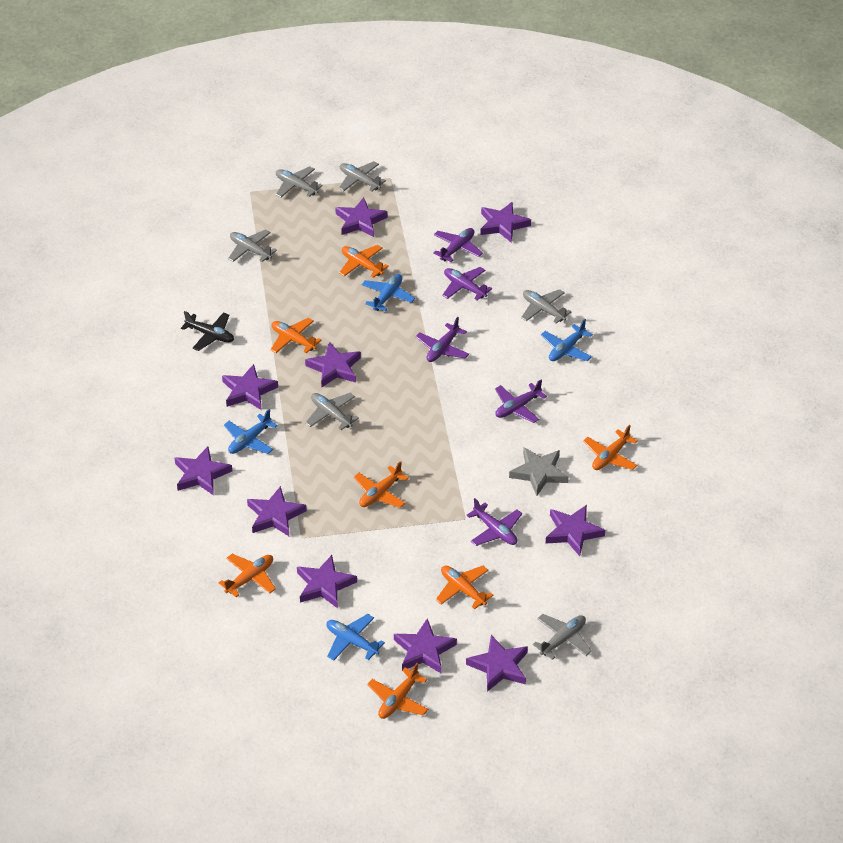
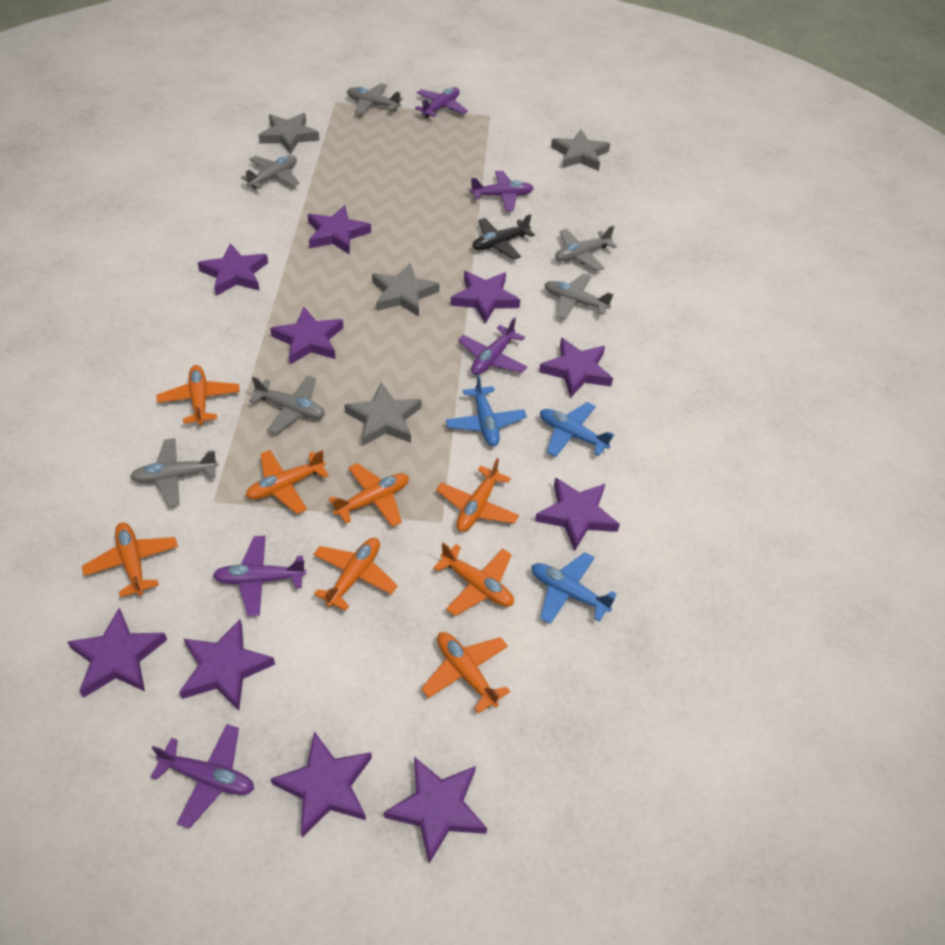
blue plane: [224,409,278,454] [326,614,385,661] [362,274,415,311] [541,319,593,361] = 4 -> [446,374,527,446] [531,552,617,624] [540,402,614,457] = 3
grey star: [509,447,568,496] = 1 -> [258,113,320,154] [344,382,422,446] [372,263,440,317] [551,130,610,171] = 4
orange plane: [219,554,276,597] [271,318,321,353] [339,245,389,278] [354,461,409,508] [367,663,428,719] [436,565,494,609] [583,424,638,470] = 7 -> [82,522,178,598] [157,365,240,425] [246,450,329,514] [313,538,397,611] [329,463,409,527] [421,632,510,714] [433,542,514,616] [436,458,519,532] = 8

